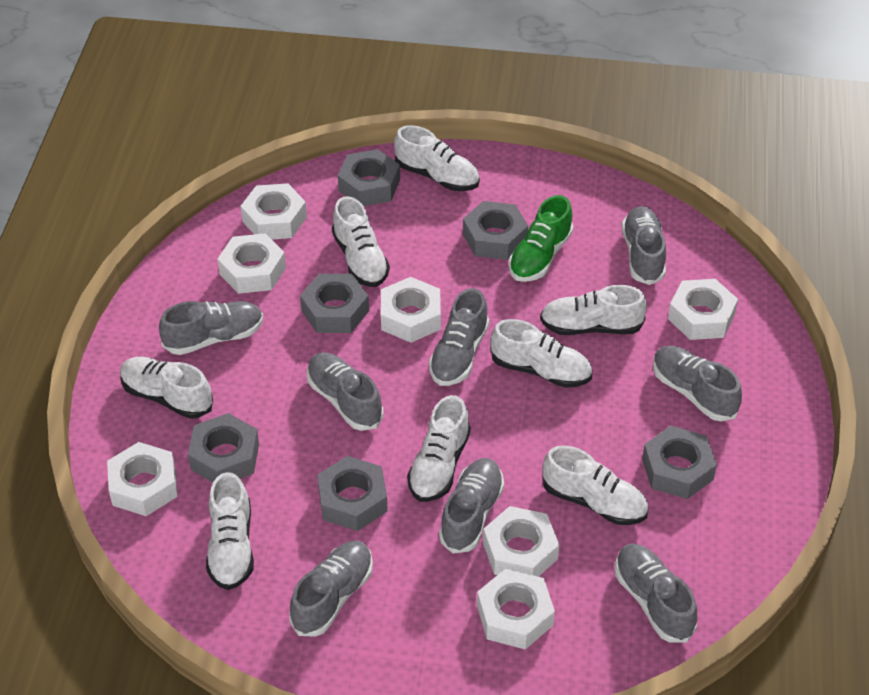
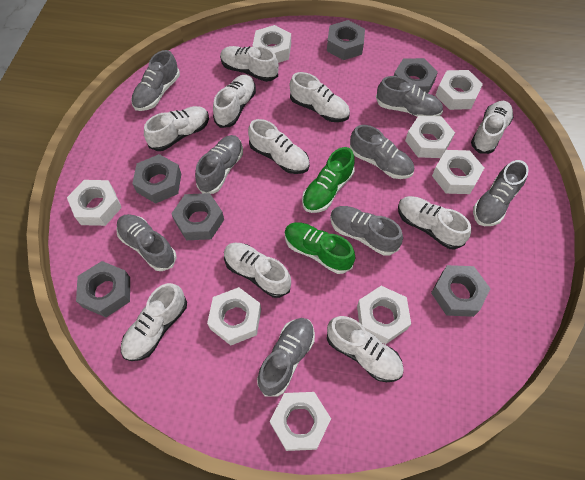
green shoe: [509,195,573,282] = 1 -> [285,222,355,274] [302,147,355,213] = 2
white nut: [107,442,178,516] [218,233,286,294] [241,183,307,240] [381,277,441,343] [477,569,555,649] [483,506,559,577] [668,279,738,340] = 7 -> [67,180,122,226] [207,287,261,345] [252,25,291,63] [270,392,331,451] [357,286,411,344] [405,116,455,158] [432,150,484,194] [435,70,483,110] = 8
white shoe: [120,357,213,419] [206,472,254,590] [332,196,390,287] [394,125,480,191] [407,395,471,502] [491,319,592,388] [540,285,647,335] [543,445,648,525] = 8 -> [121,283,187,361] [144,106,209,151] [213,75,256,128] [220,46,279,82] [224,243,291,298] [248,119,310,174] [290,72,350,122] [327,316,404,382] [398,196,471,250] [471,101,514,154] = 10

